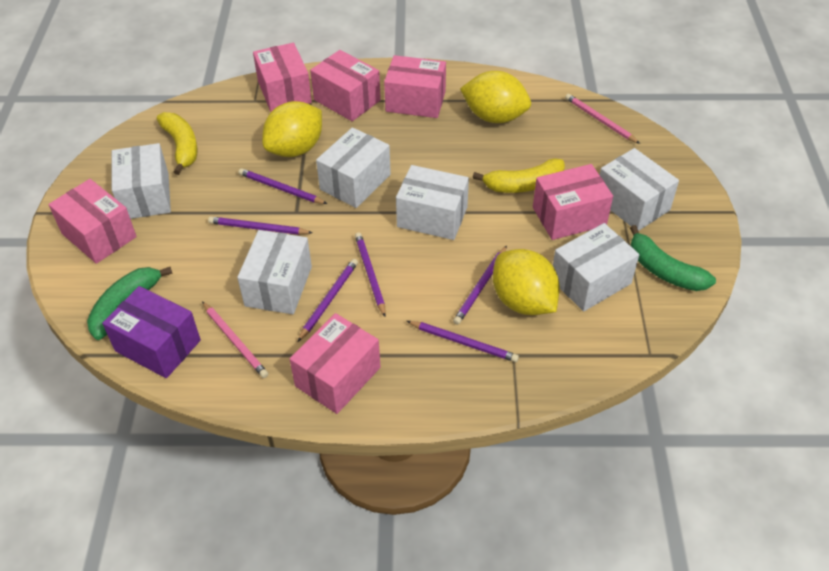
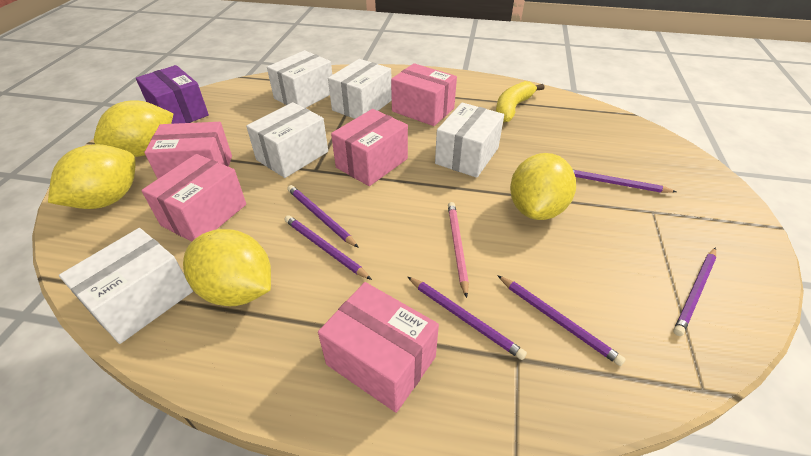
green banana: [87,267,173,340] [630,225,716,291] = 2 -> none = 0
pink box: [48,179,137,264] [253,43,312,112] [290,313,380,414] [310,50,381,121] [384,55,446,118] [533,164,613,240] = 6 -> [141,154,246,241] [144,122,232,179] [318,282,439,413] [331,109,408,186] [391,63,457,126] = 5
pink pencil: [202,301,268,378] [565,94,640,144] = 2 -> [448,202,469,298] = 1
white box: [112,143,171,219] [237,230,312,314] [316,127,391,208] [396,165,469,240] [553,223,639,311] [600,148,679,231] = 6 -> [59,228,193,344] [246,102,328,178] [267,50,332,108] [328,59,392,119] [435,103,504,178] = 5
yellow banana: [157,112,197,175] [473,158,565,193] = 2 -> [496,81,544,122] = 1
yellow lemon: [262,101,322,157] [460,71,531,123] [493,249,560,315] = 3 -> [48,144,136,209] [94,100,174,157] [183,229,271,306] [510,153,576,220] = 4

